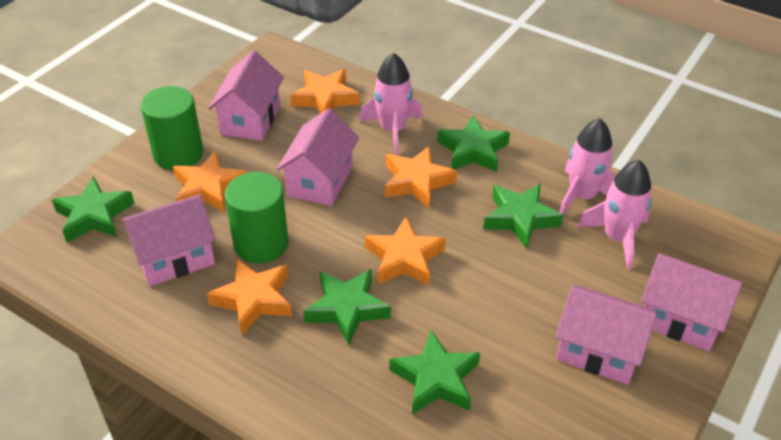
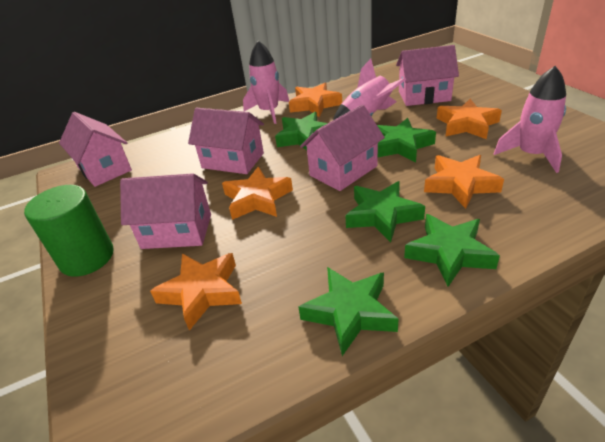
green cylinder: [141,86,203,170] [225,172,289,263] = 2 -> [24,185,114,277] = 1

